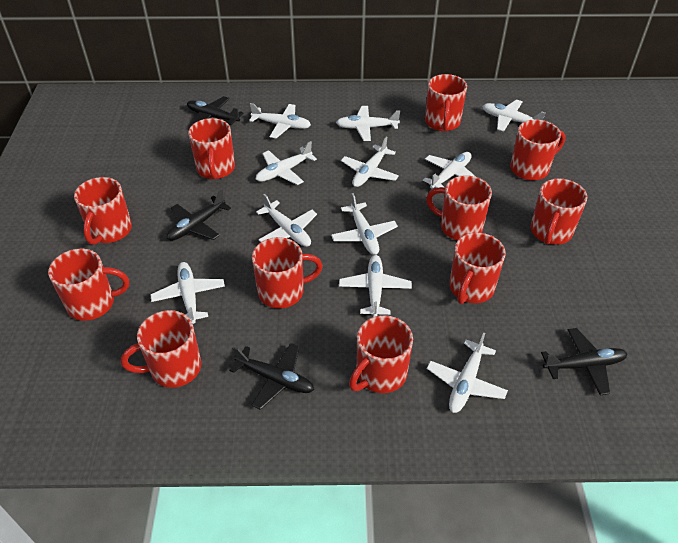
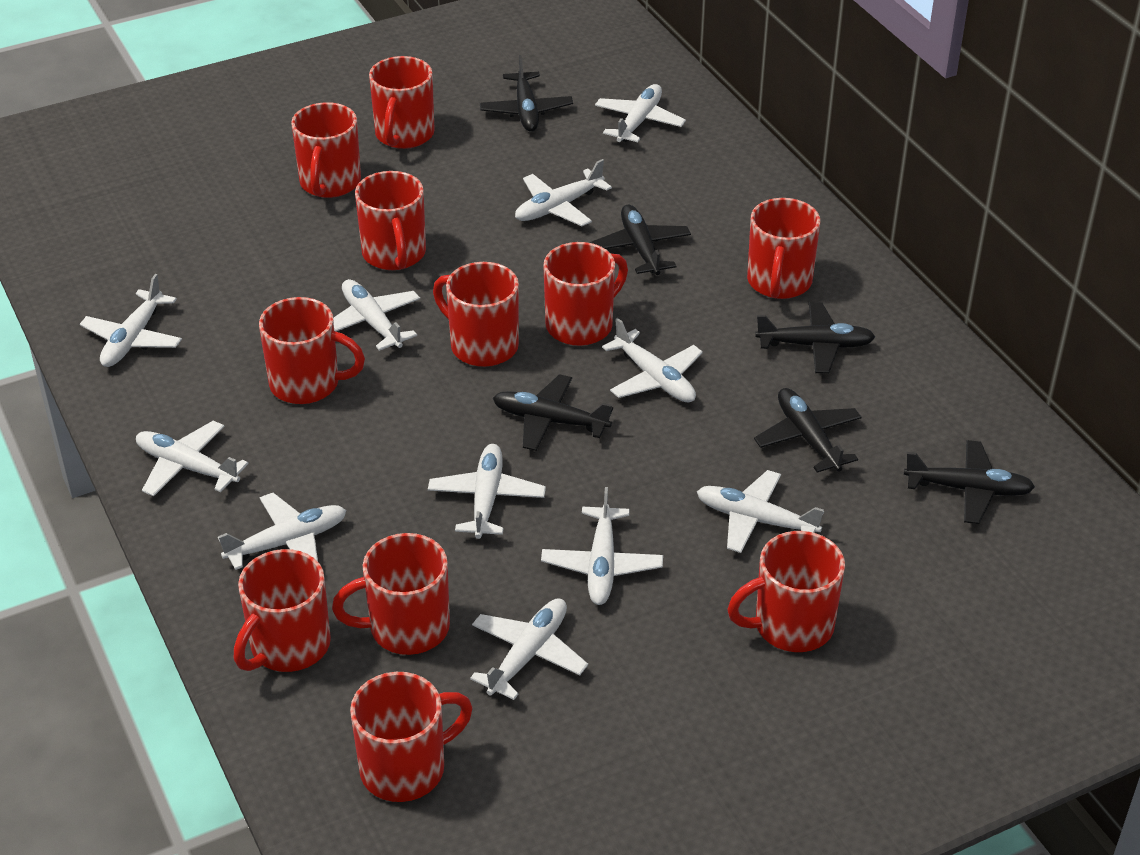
black plane: [167,190,231,241] [187,96,243,125] [229,343,314,410] [541,328,627,396] = 4 -> [480,55,573,132] [493,374,613,451] [590,205,691,275] [754,388,862,472] [755,302,875,374] [904,440,1035,524] = 6

